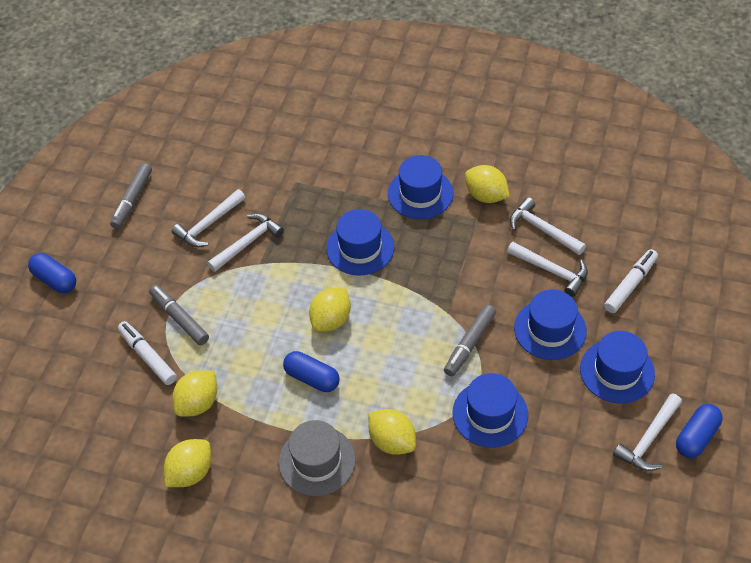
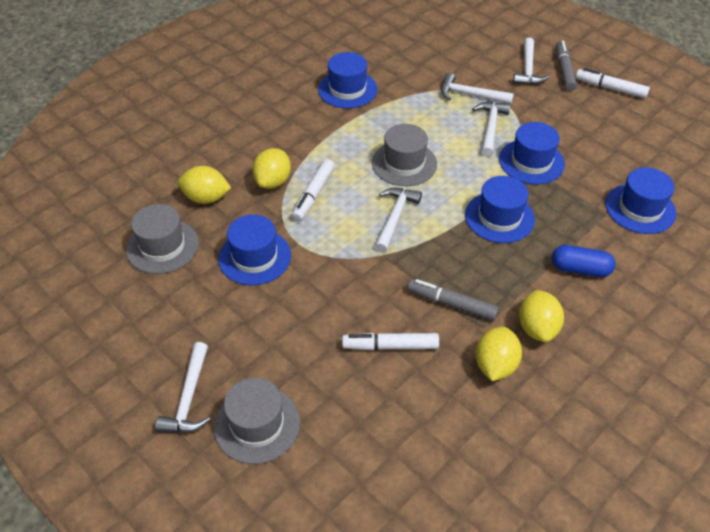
blue capsule: [28,253,76,293] [283,351,340,392] [676,404,722,458] = 3 -> [552,245,616,277] = 1
grey hat: [279,420,356,496] = 1 -> [126,204,199,274] [214,378,300,464] [372,124,437,186] = 3
grey marker: [110,163,152,229] [149,285,209,345] [444,305,496,376] = 3 -> [408,279,499,321] [556,41,577,91] = 2
white marker: [118,321,177,385] [604,249,658,313] = 2 -> [292,159,334,221] [342,333,439,350] [576,68,650,98] = 3
yellow lemon: [164,439,211,487] [172,370,217,417] [309,288,351,331] [368,409,416,455] [465,165,510,203] = 5 -> [178,166,231,204] [252,148,291,189] [476,327,522,381] [519,290,564,342] = 4

